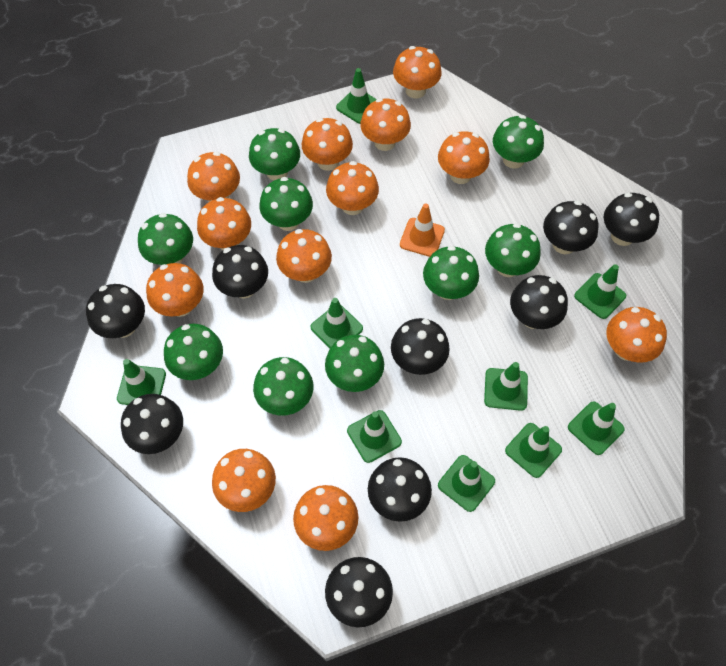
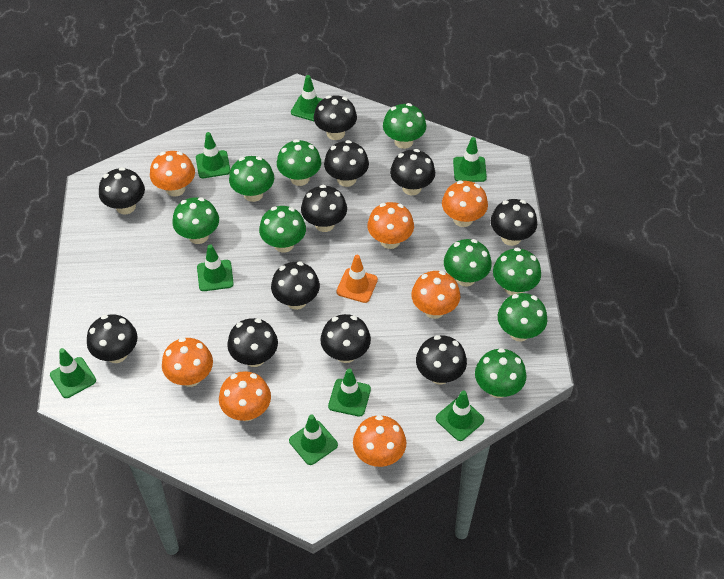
black mushroom: [86,284,145,338] [121,394,183,454] [212,245,268,298] [325,557,393,627] [368,457,432,522] [391,318,450,375] [510,275,568,329] [543,201,599,254] [604,193,659,246] = 9 -> [87,315,138,363] [99,167,145,214] [227,318,278,367] [271,262,320,310] [301,185,347,232] [314,95,357,140] [320,314,371,363] [324,140,369,187] [390,149,435,195] [416,335,467,385] [491,199,537,246] = 11
green traffic cone: [117,359,166,405] [311,298,363,348] [336,68,376,124] [347,410,402,463] [438,455,495,512] [484,362,528,411] [505,423,562,478] [568,401,625,455] [574,264,626,319] = 9 -> [50,348,96,398] [196,132,230,178] [197,244,234,291] [289,414,338,465] [291,75,322,121] [328,368,371,417] [436,390,484,441] [453,137,487,182] = 8
orange mushroom: [146,263,204,317] [187,152,240,202] [197,197,251,250] [212,449,276,512] [276,229,332,283] [293,485,358,551] [302,118,353,171] [326,161,379,215] [360,98,411,151] [393,46,442,99] [438,131,490,184] [606,307,667,363] = 12 -> [150,151,195,197] [162,338,213,387] [219,371,271,421] [353,415,406,467] [367,202,414,249] [411,271,460,319] [442,180,488,227] = 7

